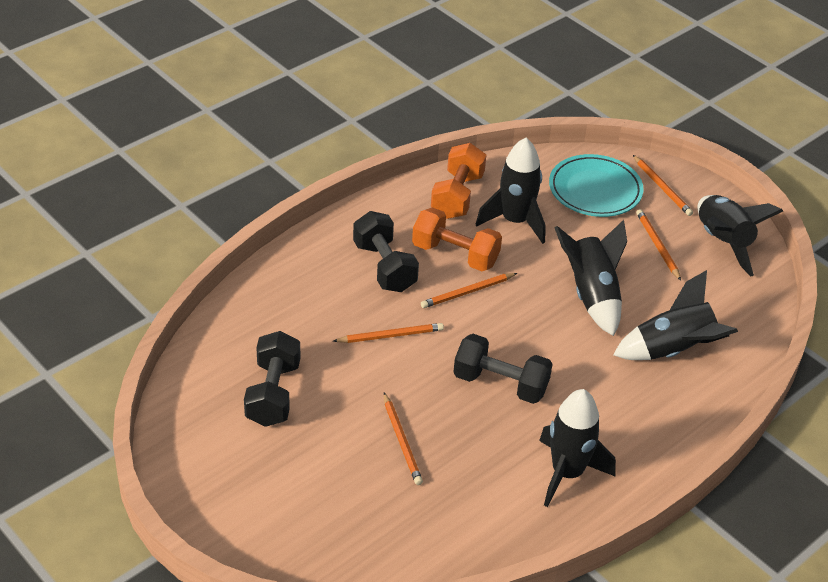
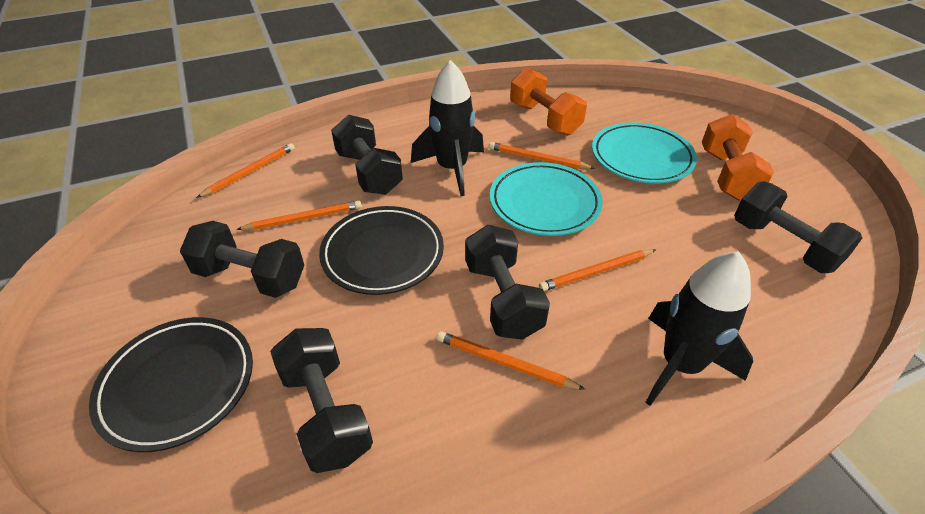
black dumbbell: [244,331,300,427] [353,211,419,292] [453,334,553,404] = 3 -> [180,221,304,298] [270,328,373,473] [331,115,403,195] [465,225,550,340] [734,181,862,273] = 5
black plate: none = 0 -> [89,317,253,452] [319,206,444,295] = 2
black rocket: [476,138,546,244] [539,389,616,507] [554,220,627,336] [614,270,738,360] [698,195,783,277] = 5 -> [411,60,484,196] [645,251,753,406] = 2
turquoise plate: [549,154,644,217] = 1 -> [490,162,603,236] [592,122,697,183] = 2

